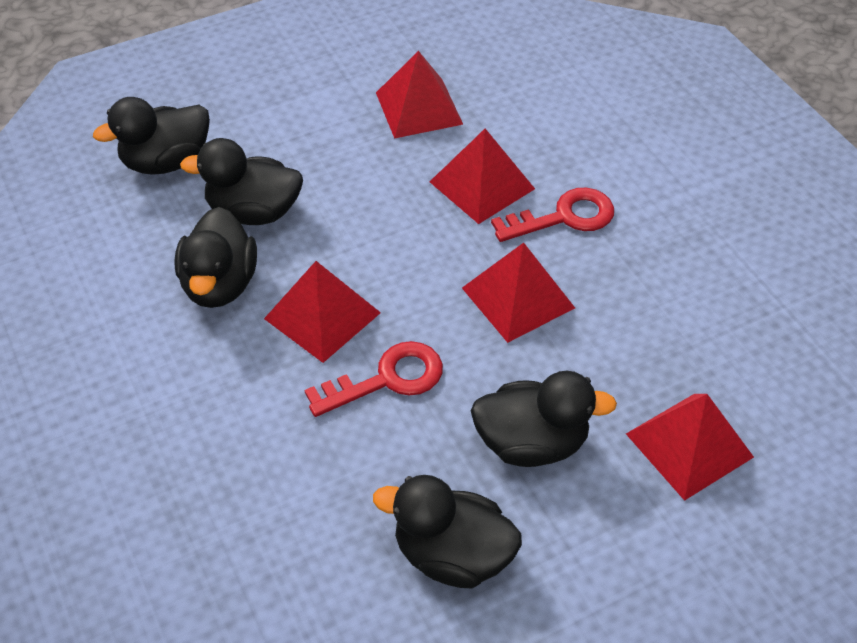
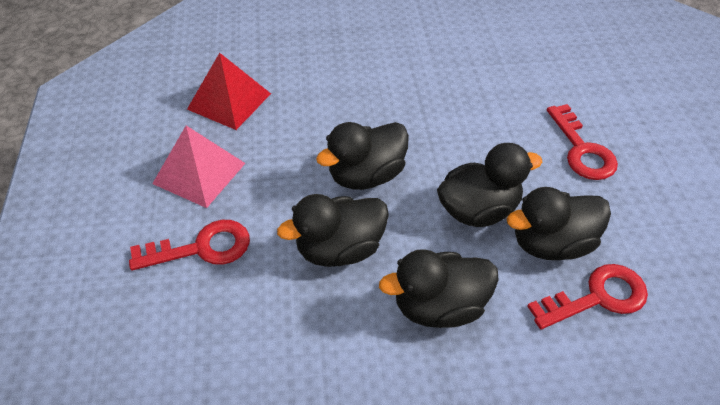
pink pyramid: none = 0 -> [152,126,245,208] = 1
red key: [305,341,443,417] [491,188,614,242] = 2 -> [129,220,250,270] [527,264,648,329] [547,104,618,180] = 3
red pyramid: [264,261,381,363] [376,51,463,139] [430,129,535,224] [462,243,575,343] [626,394,754,501] = 5 -> [187,53,271,130] = 1

